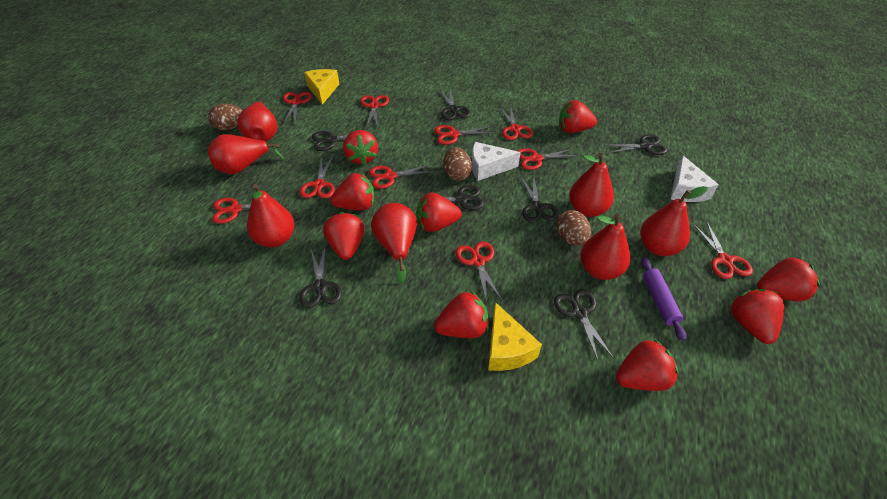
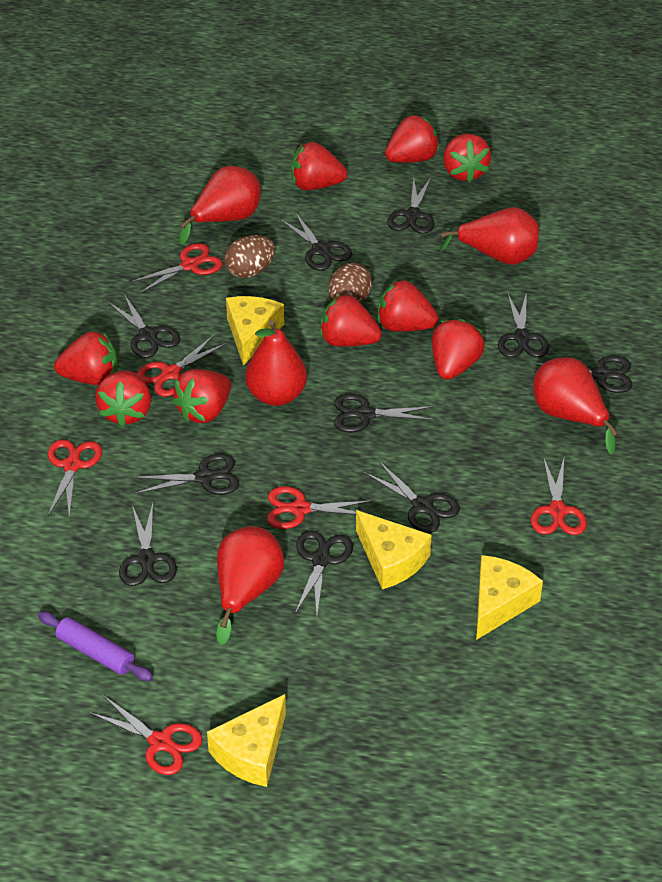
black scissors: [299,247,342,308] [312,129,371,151] [415,185,484,210] [440,89,471,120] [521,175,559,223] [554,289,614,362] [604,135,667,155] = 7 -> [107,294,181,358] [119,503,177,586] [132,453,239,495] [280,212,352,270] [295,530,353,615] [334,394,435,432] [364,461,460,533] [387,177,435,234] [498,292,549,357] [533,355,633,393] = 10
brown egg: [208,104,243,130] [443,148,472,181] [556,210,591,246] = 3 -> [224,235,275,278] [328,263,372,303] = 2
red pear: [208,134,284,174] [237,101,277,142] [247,184,295,247] [371,203,417,284] [569,153,614,217] [580,214,630,280] [640,186,708,256] = 7 -> [179,166,261,244] [216,526,284,645] [245,320,307,406] [440,207,539,265] [533,357,618,455] = 5
red scissors: [212,197,283,224] [283,92,312,124] [299,156,335,199] [360,95,389,128] [369,164,435,189] [434,125,495,145] [456,241,502,302] [500,105,533,140] [518,149,579,170] [693,222,753,279] = 10 -> [48,439,102,518] [89,695,203,775] [130,243,223,294] [137,335,227,397] [267,486,373,529] [530,457,587,535] = 6
white cheese: [472,142,520,181] [671,156,719,202] = 2 -> none = 0
yellow cheese: [304,69,339,105] [488,302,542,371] = 2 -> [207,694,286,787] [226,296,284,366] [356,510,432,589] [476,555,543,640] = 4

